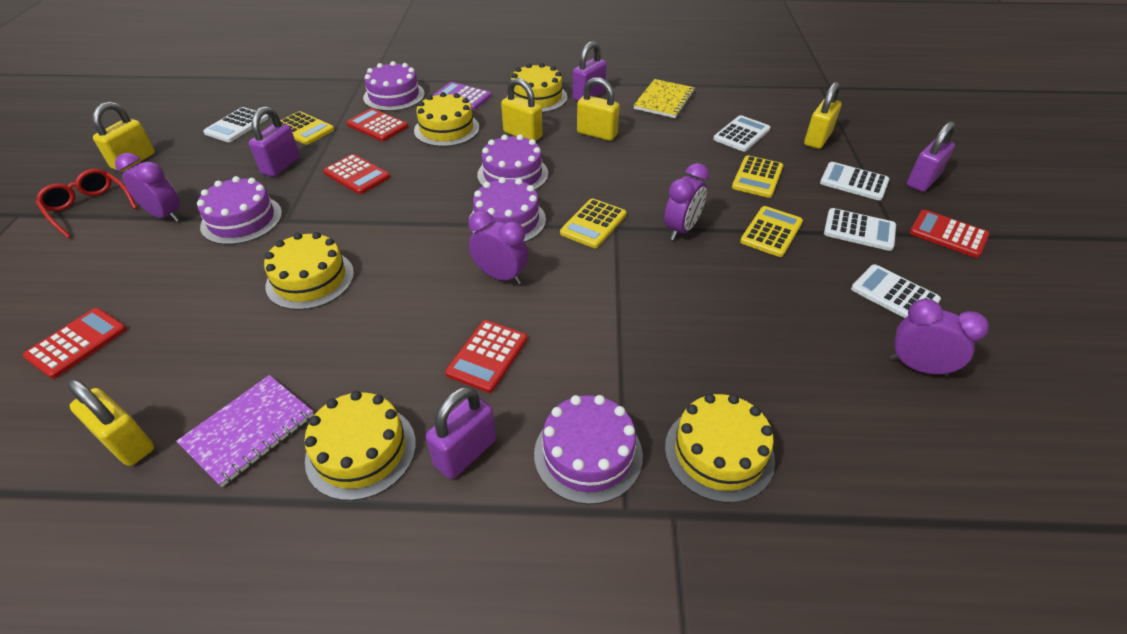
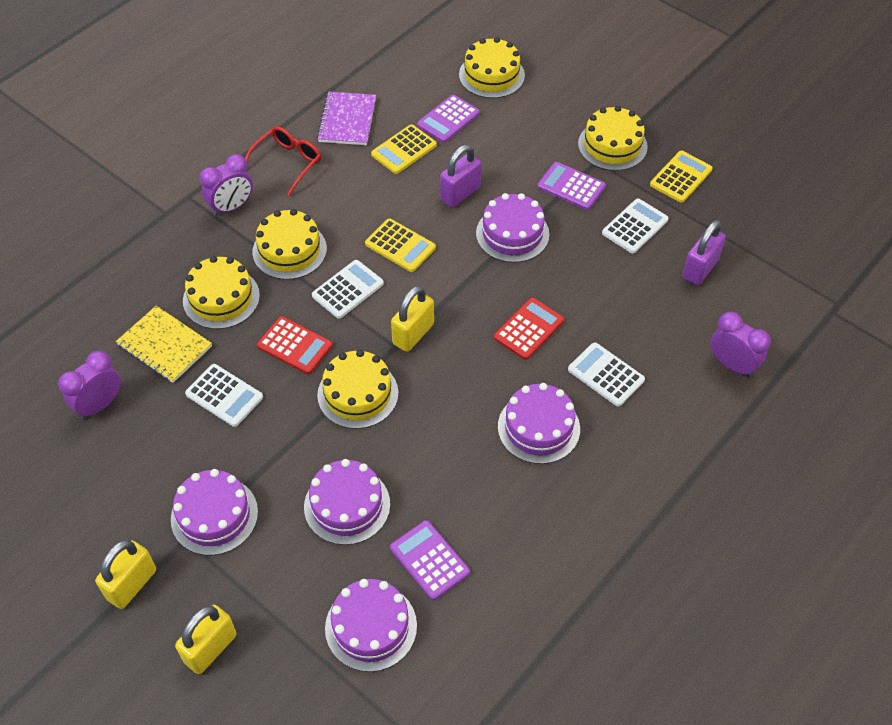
purple calculator: [433,82,492,110] = 1 -> [390,520,470,600] [417,95,480,143] [537,162,606,210] = 3
purple clock: [115,153,180,222] [468,211,528,284] [664,163,709,240] [890,299,989,377] = 4 -> [58,351,121,419] [199,154,253,216] [711,312,771,378] = 3
purple padlock: [249,106,300,177] [426,386,496,479] [572,41,607,101] [907,121,955,192] = 4 -> [440,145,482,207] [682,220,726,285] = 2
red calculator: [23,308,127,379] [323,154,390,194] [347,108,408,141] [445,320,527,393] [909,210,989,258] = 5 -> [257,316,333,374] [493,298,564,360] = 2
white calculator: [203,107,268,142] [713,115,770,152] [820,162,889,201] [824,208,896,251] [851,264,941,318] = 5 -> [185,364,263,427] [312,260,384,319] [568,342,645,407] [602,199,669,253] = 4
yellow calculator: [280,111,334,145] [560,198,627,248] [732,155,783,198] [740,206,803,257] = 4 -> [365,219,436,272] [371,124,437,174] [650,151,713,203] = 3
yellow padlock: [66,379,154,466] [92,102,155,172] [501,78,543,141] [577,77,620,141] [804,82,841,149] = 5 -> [95,540,156,609] [175,605,236,674] [391,286,434,352] = 3

